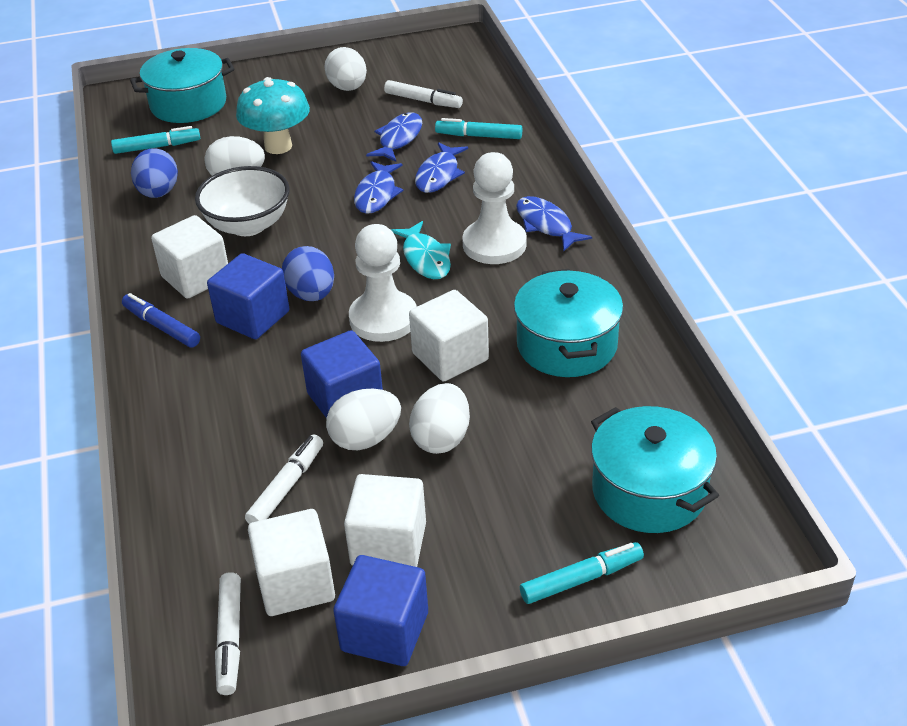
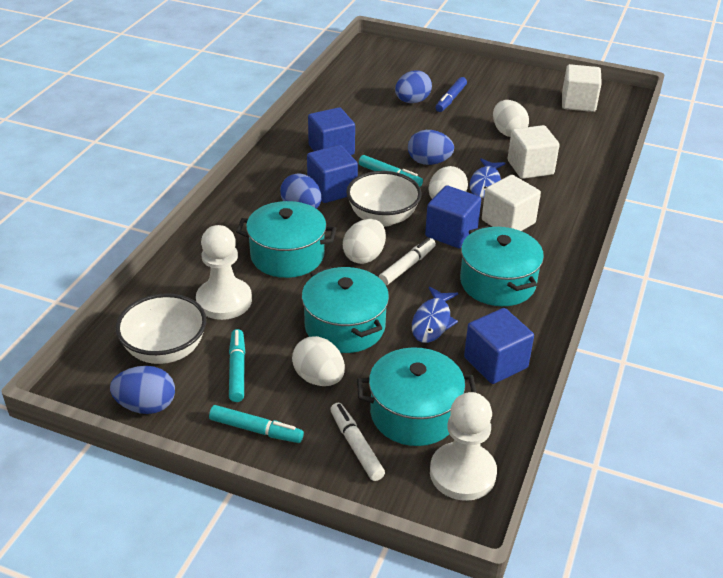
blue cube: [207,253,289,339] [301,330,383,418] [333,555,428,666] = 3 -> [307,145,358,203] [308,107,355,155] [425,185,481,249] [464,308,534,384] = 4
blue egg: [131,148,178,198] [282,246,334,301] = 2 -> [110,366,175,414] [280,173,321,209] [395,70,432,103] [408,130,454,165] = 4
blue fish: [354,161,403,214] [366,112,422,162] [415,142,468,193] [516,196,592,251] = 4 -> [412,286,458,343] [469,158,505,198] = 2
turquoise fish: [391,221,451,279] = 1 -> none = 0
turquoise mushroom: [236,77,310,154] = 1 -> none = 0
turquoise pot: [130,48,234,123] [514,269,623,377] [591,406,719,533] = 3 -> [236,201,337,278] [302,266,389,353] [357,347,477,446] [460,226,544,306] = 4
white bowl: [195,166,290,236] = 1 -> [116,293,207,364] [346,171,422,227] = 2
white cube: [151,215,228,299] [248,509,335,616] [344,474,426,567] [409,290,489,382] = 4 -> [482,175,541,231] [508,125,560,179] [562,64,602,112] = 3
white marker: [215,572,241,695] [245,434,323,524] [384,80,463,108] = 3 -> [330,403,385,481] [379,238,436,285] = 2

